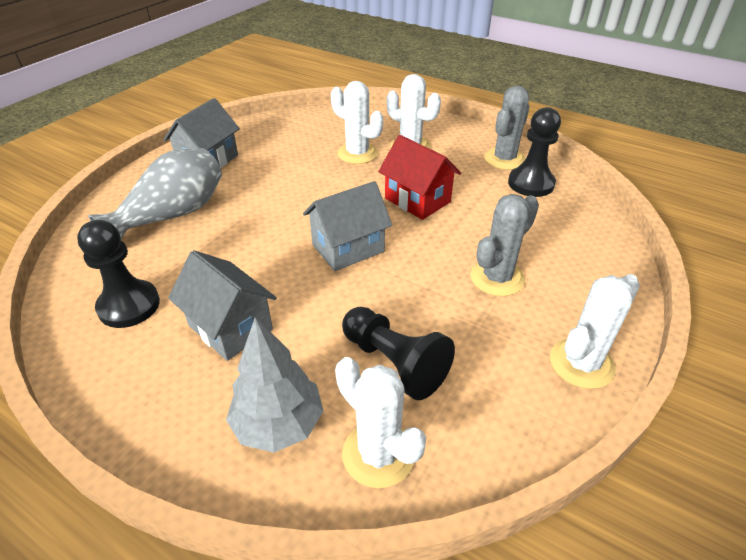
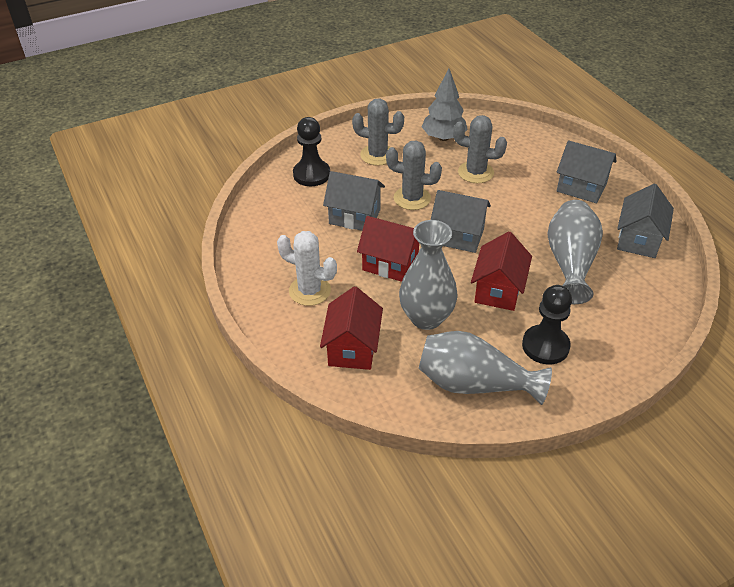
black pawn: [77,220,160,328] [342,307,455,400] [508,107,561,197] = 3 -> [293,117,330,186] [522,285,572,364] = 2
grey cactus: [471,194,539,296] [484,86,530,170] = 2 -> [352,99,404,166] [386,140,442,210] [453,115,507,183] = 3
grey house: [163,98,240,168] [168,250,277,361] [303,181,392,271] = 3 -> [323,171,385,231] [431,190,491,253] [557,140,617,203] [617,184,674,258] = 4
grey vase: [88,148,222,239] = 1 -> [399,220,458,330] [418,331,552,405] [547,200,603,304] = 3
red house: [378,135,461,220] = 1 -> [320,287,383,370] [357,216,419,282] [471,232,532,311] = 3
white cactus: [331,81,383,164] [335,357,426,488] [387,74,441,149] [550,274,640,389] = 4 -> [277,231,337,306] = 1

